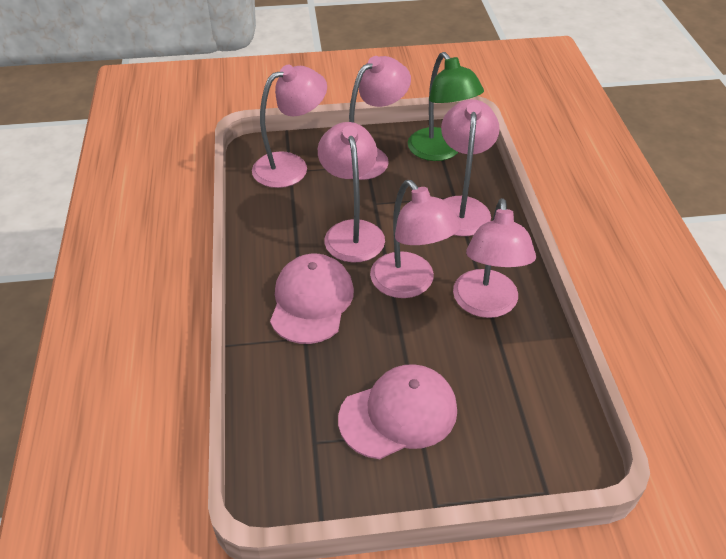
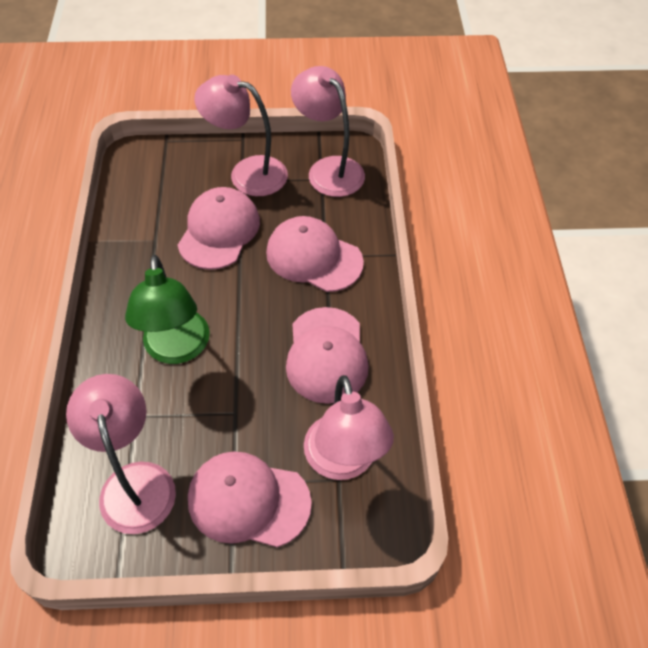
pink cap: [270,254,354,344] [338,364,457,459] = 2 -> [178,187,260,270] [188,451,312,547] [266,216,364,292] [286,307,369,404] = 4
pink lamp: [252,65,327,188] [318,122,385,263] [349,56,411,180] [370,180,461,298] [441,99,500,236] [453,198,536,318] = 6 -> [66,374,176,534] [194,75,288,196] [291,66,365,197] [304,375,394,480] = 4

